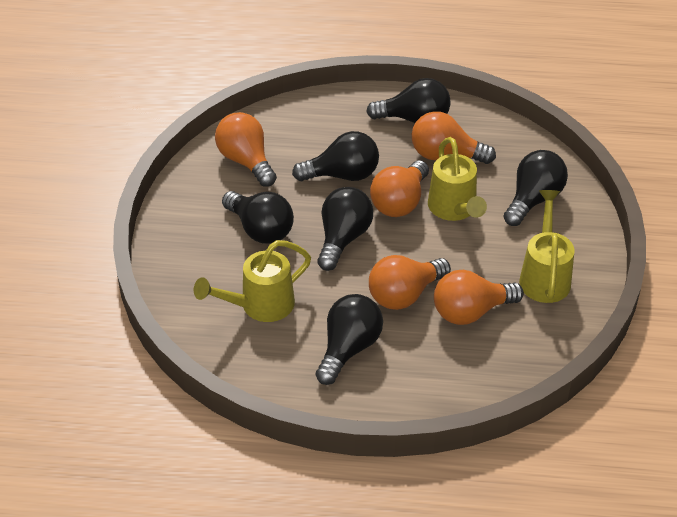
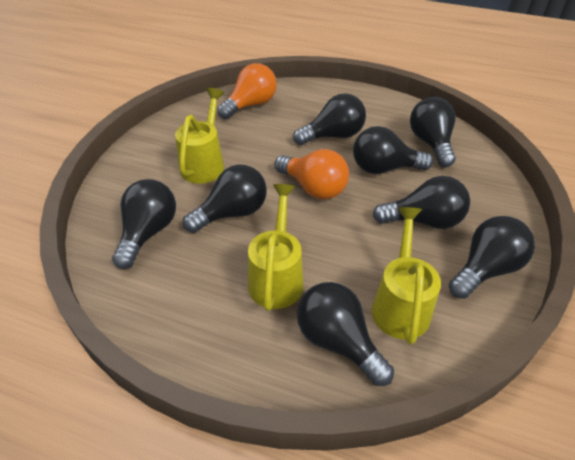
black light bulb: [222,191,294,244] [292,131,379,181] [316,294,383,385] [317,187,373,271] [366,78,451,123] [503,150,568,226] = 6 -> [112,179,176,269] [183,165,267,233] [293,93,366,145] [297,282,394,386] [353,126,433,174] [373,176,470,229] [410,97,456,167] [449,216,535,299] = 8
orange light bulb: [215,112,277,187] [369,255,451,310] [370,160,429,217] [412,111,496,164] [434,270,524,325] = 5 -> [217,63,277,119] [274,149,349,199] = 2

